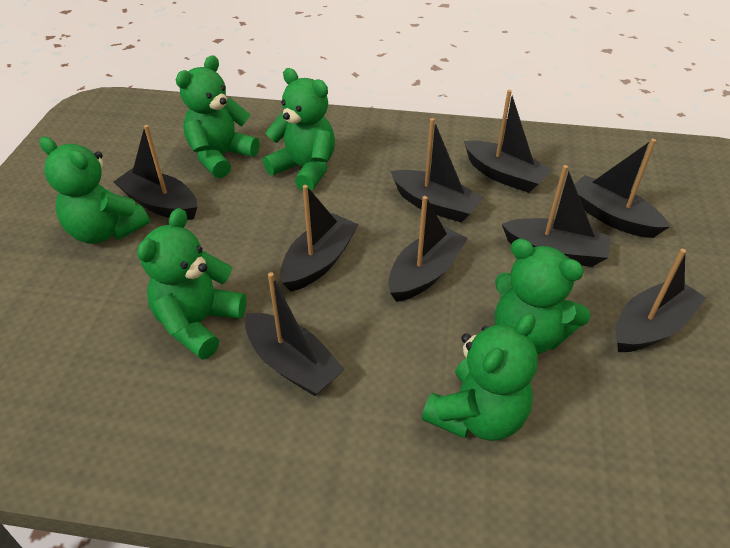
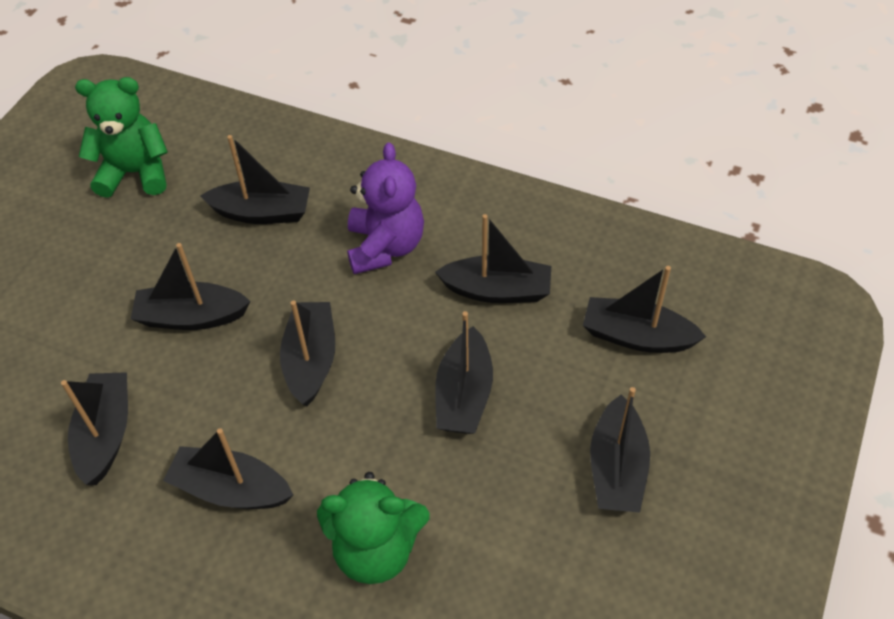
green teddy bear: [40,137,150,244] [137,208,246,360] [176,55,260,178] [263,68,335,191] [422,313,538,441] [495,239,590,354] = 6 -> [75,77,168,198] [317,472,430,584] = 2
purple teddy bear: none = 0 -> [347,142,424,274] = 1

